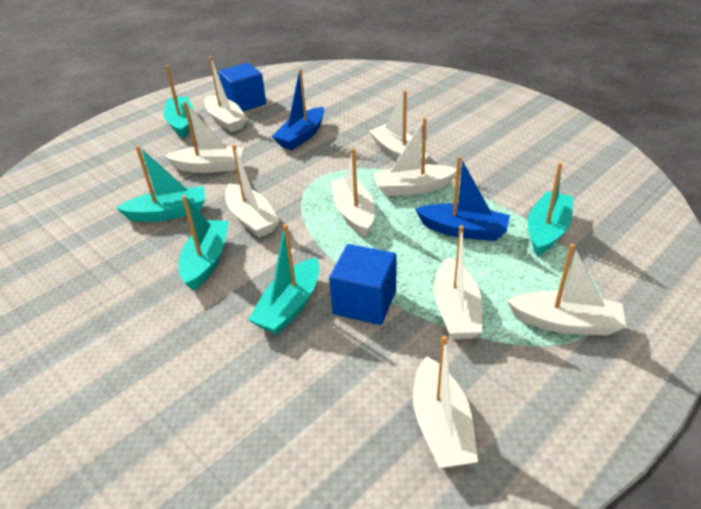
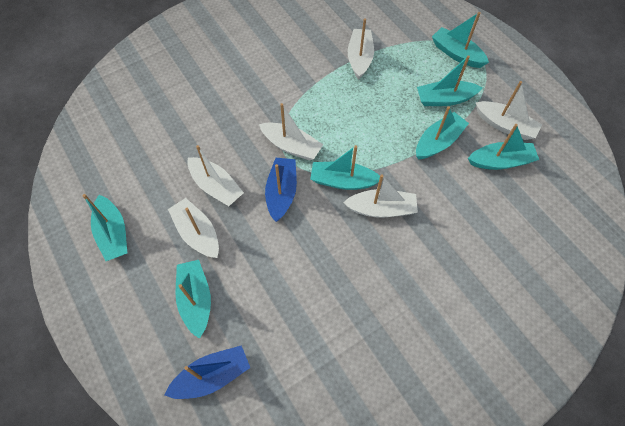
blue cube: [218,63,266,111] [329,244,396,325] = 2 -> none = 0
turquoise boat: [116,146,205,222] [164,65,194,138] [179,195,229,291] [248,224,319,335] [528,163,573,256] = 5 -> [82,194,127,261] [176,260,211,339] [310,145,380,190] [416,106,469,160] [417,55,483,106] [432,12,489,68] [468,124,539,170] = 7
white boat: [164,102,243,173] [205,57,247,132] [225,144,279,238] [331,148,375,237] [369,90,427,161] [373,118,456,196] [413,335,478,468] [434,225,482,339] [507,243,626,336] = 9 -> [168,198,219,258] [187,145,244,206] [259,103,323,161] [343,174,418,218] [348,18,374,80] [475,81,542,140] = 6

